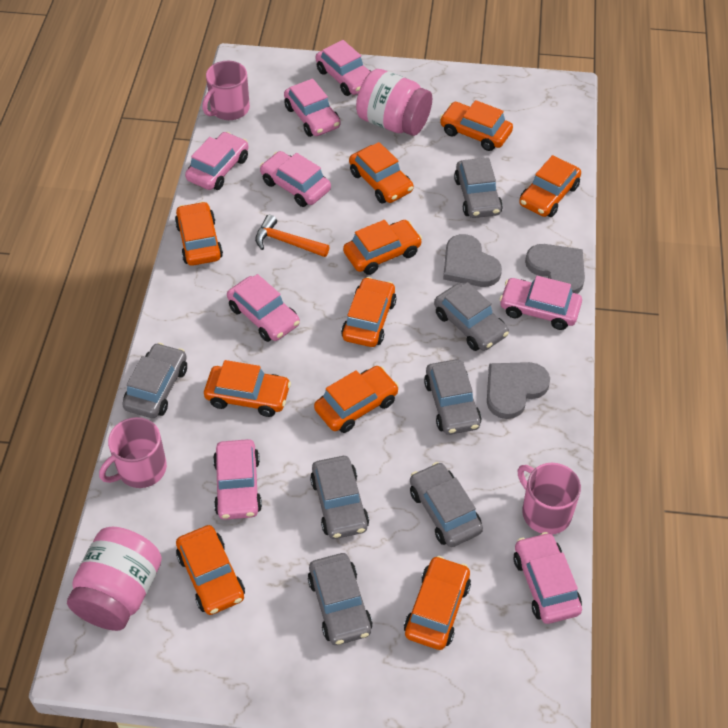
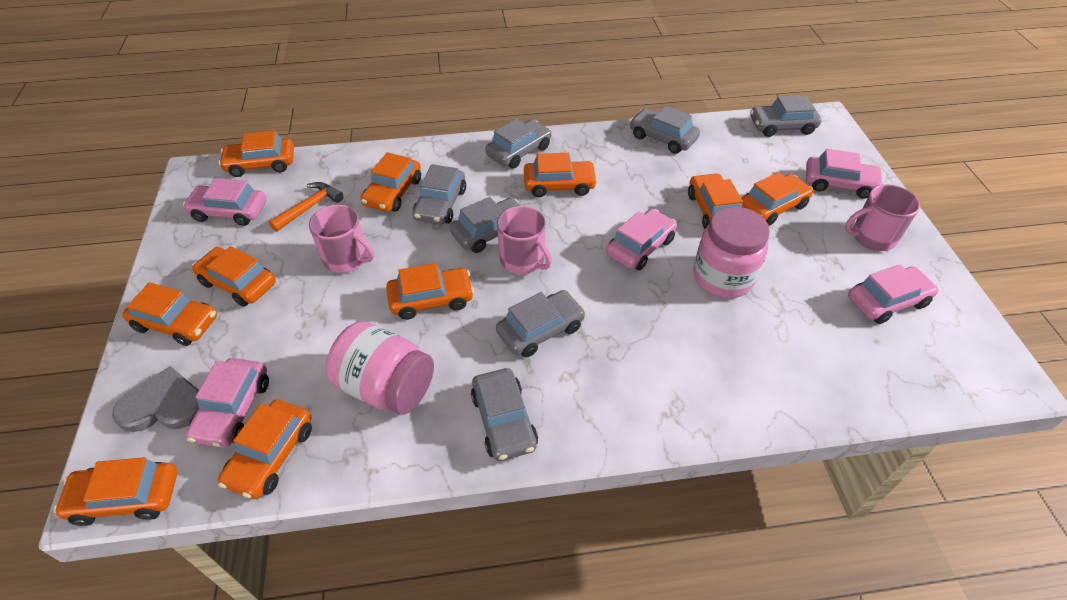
grey heart: [443,234,502,287] [487,362,550,419] [525,244,585,294] = 3 -> [112,366,199,432] = 1
pink car: [185,132,248,190] [213,439,262,520] [227,274,300,342] [260,151,331,207] [284,78,341,137] [316,40,371,96] [499,276,582,330] [514,532,582,624] = 8 -> [183,178,266,226] [185,358,269,448] [606,209,677,270] [806,149,884,199] [848,264,938,324] = 5

